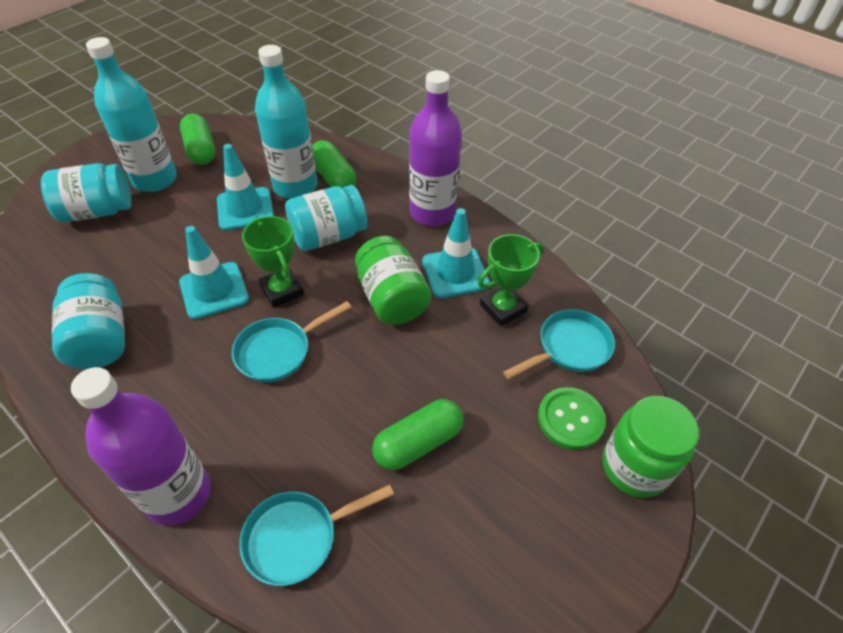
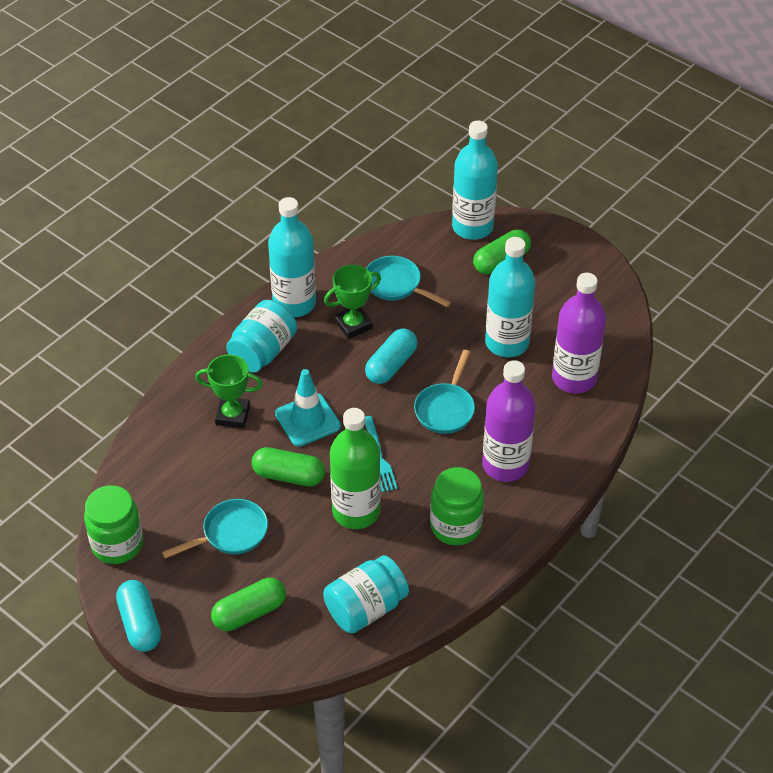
green bottle: none = 0 -> [330,408,381,529] = 1
green button: [538,387,606,450] = 1 -> none = 0
turquoise bottle: [86,37,177,192] [255,45,318,199] = 2 -> [268,197,316,317] [452,121,498,240] [485,237,535,357] = 3
turquoise capsule: none = 0 -> [116,580,161,652] [365,328,418,384] = 2
turquoise fork: none = 0 -> [365,416,398,492] = 1
turquoise jar: [41,163,132,223] [52,273,125,369] [285,185,367,251] = 3 -> [226,300,297,372] [323,555,409,634] = 2
turquoise traffic cone: [179,226,249,319] [217,144,274,230] [422,208,490,298] = 3 -> [275,369,341,447] = 1

